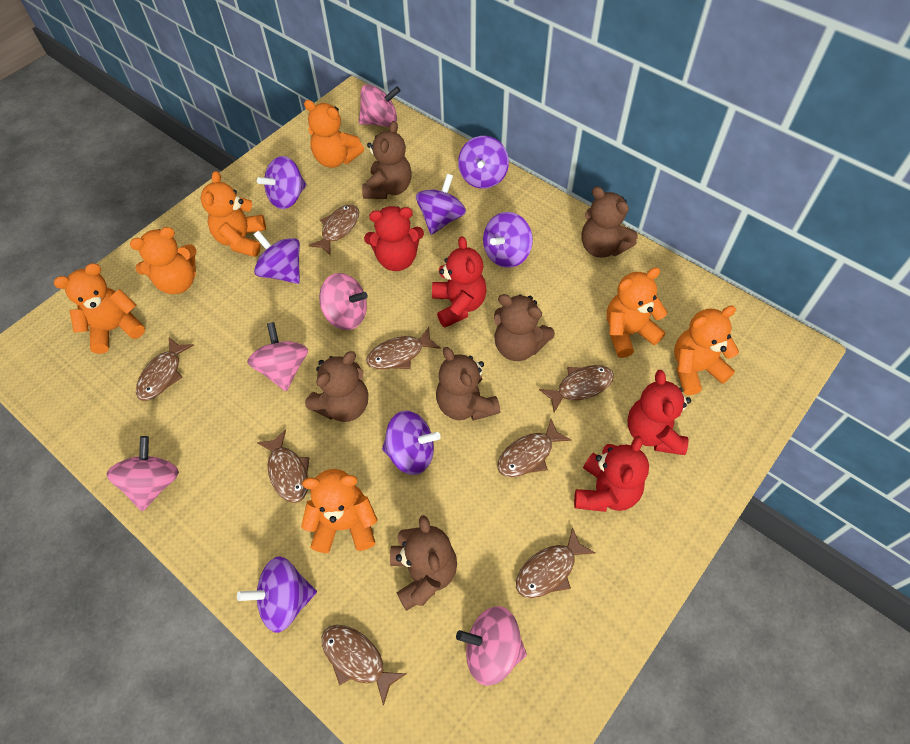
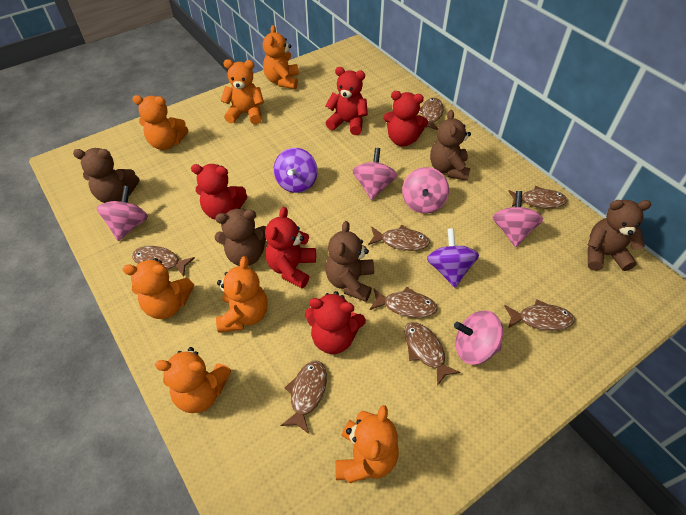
brown teddy bear: [305,351,368,422] [362,121,412,199] [390,515,457,611] [436,347,500,421] [494,294,555,361] [582,186,638,258] = 6 -> [73,148,139,203] [215,209,266,266] [325,221,374,302] [430,110,471,181] [587,200,651,271] = 5
purple spinning top: [237,556,317,633] [254,231,300,284] [257,156,306,209] [382,410,441,475] [416,174,466,235] [458,136,509,189] [483,212,533,268] = 7 -> [274,148,318,193] [427,228,479,288] = 2
red teddy bear: [364,206,424,271] [432,236,487,328] [574,436,649,512] [627,370,691,455] = 4 -> [191,164,247,220] [265,207,316,288] [305,291,366,354] [325,67,368,135] [383,91,428,146] = 5

